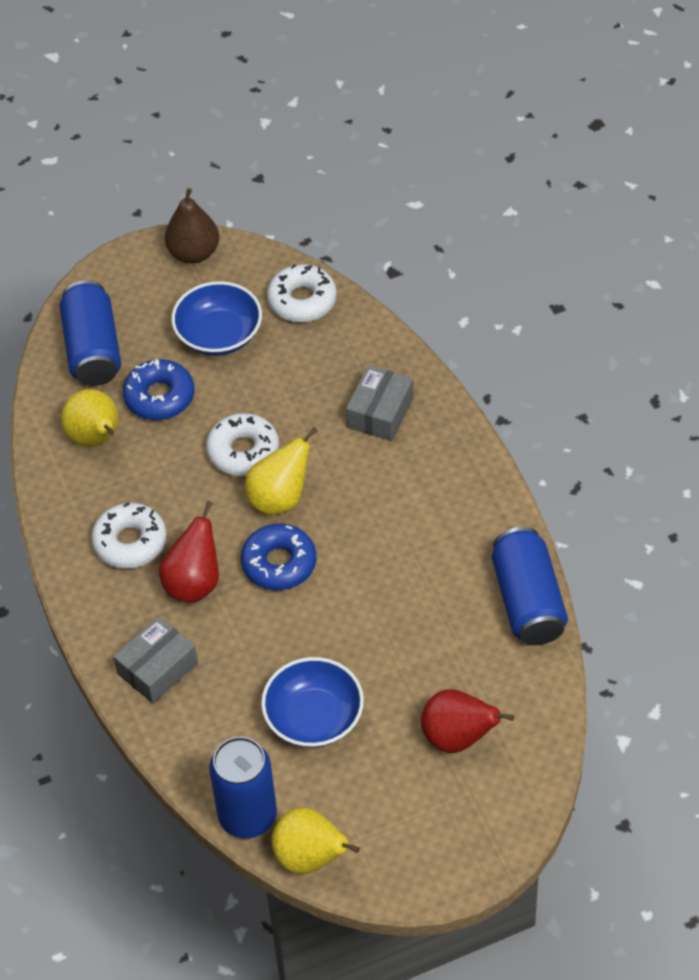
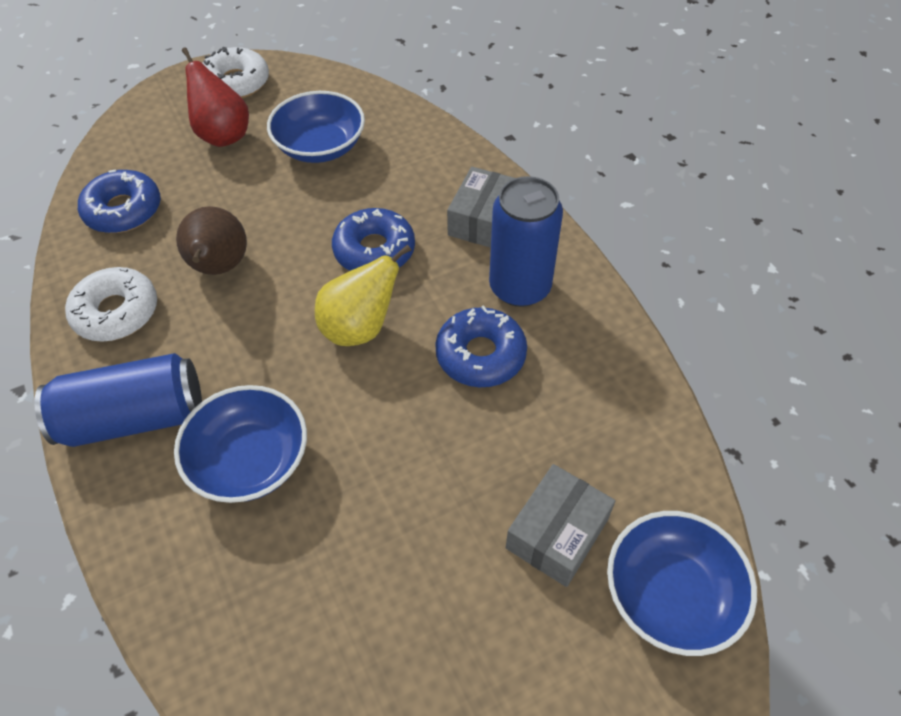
blue bowl: [171,281,262,356] [261,657,364,748] = 2 -> [174,385,307,503] [267,91,365,163] [607,511,757,656] = 3
blue can: [59,280,121,386] [209,737,277,838] [492,527,568,645] = 3 -> [34,353,202,447] [489,176,563,307] = 2
blue donut: [123,359,194,420] [241,524,316,590] = 2 -> [78,169,161,233] [332,208,415,271] [435,305,527,387] = 3
red pear: [159,501,219,602] [421,689,514,753] = 2 -> [182,47,249,147] = 1
white donut: [91,502,167,569] [206,413,279,476] [267,264,337,322] = 3 -> [65,267,157,342] [202,47,269,98] = 2
yellow pear: [61,389,119,447] [245,427,318,515] [271,808,360,874] = 3 -> [315,244,411,346] = 1

